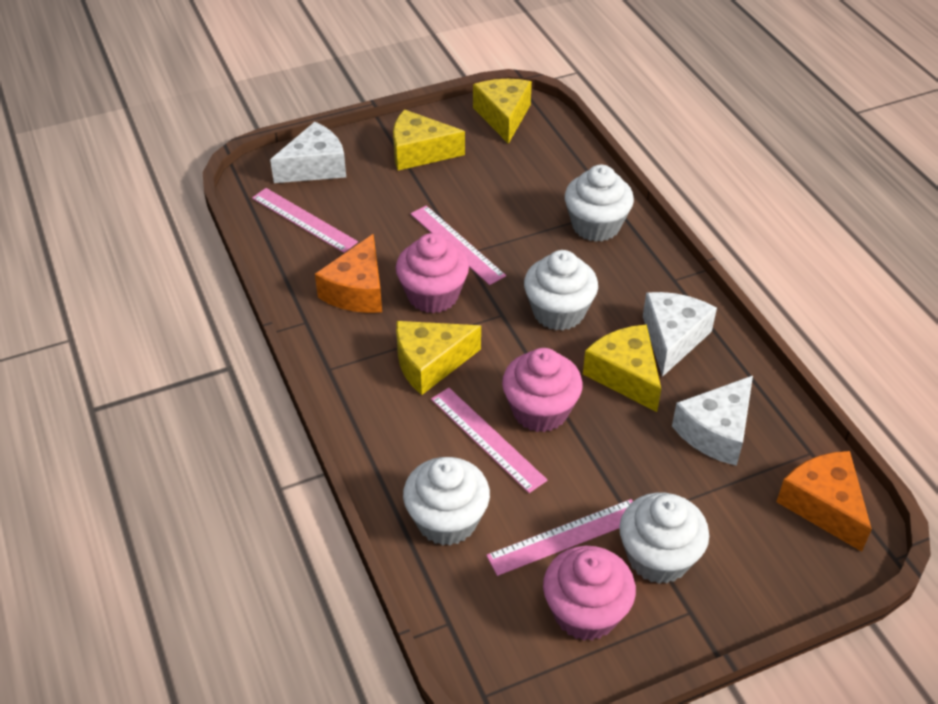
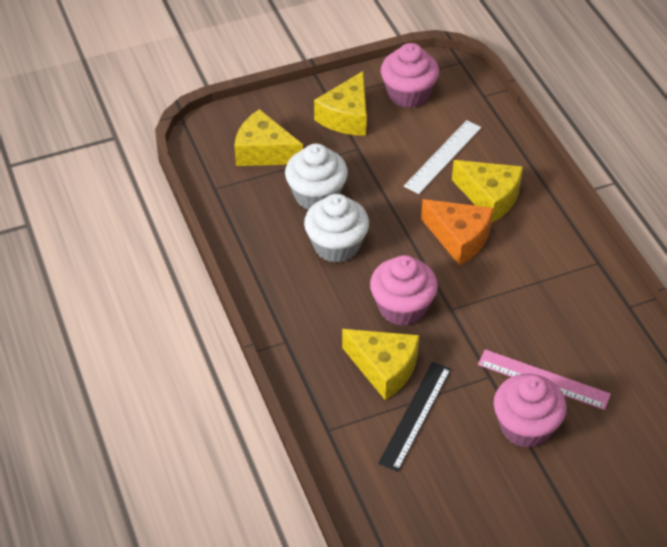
black ruler: none = 0 -> [378,362,451,472] = 1
orange cheese: [315,234,382,313] [777,451,872,552] = 2 -> [421,199,493,265] = 1
pink ruler: [252,188,358,253] [410,205,506,285] [431,388,548,493] [486,499,633,576] = 4 -> [478,349,611,410] = 1
white cheese: [270,122,346,183] [643,292,717,377] [672,376,753,466] = 3 -> none = 0
white cupcake: [403,457,490,546] [524,250,598,331] [565,165,634,242] [619,492,709,584] = 4 -> [285,144,348,210] [304,194,369,263] = 2
white ruler: none = 0 -> [404,120,481,194] = 1

